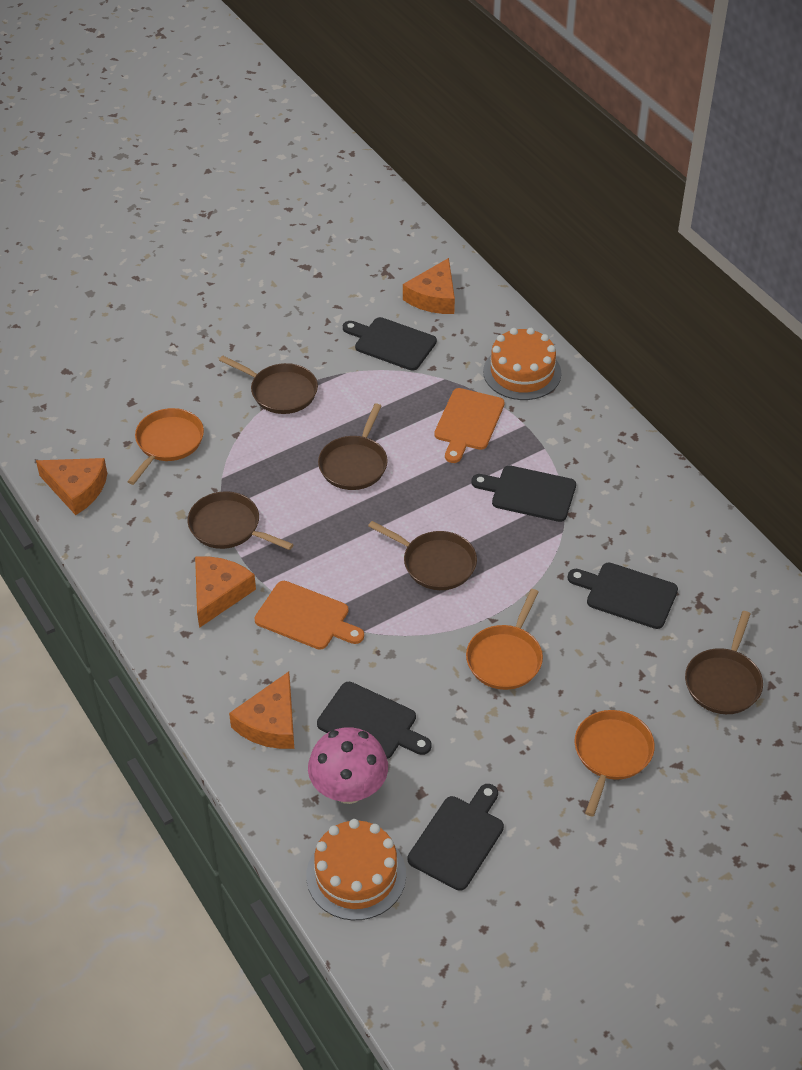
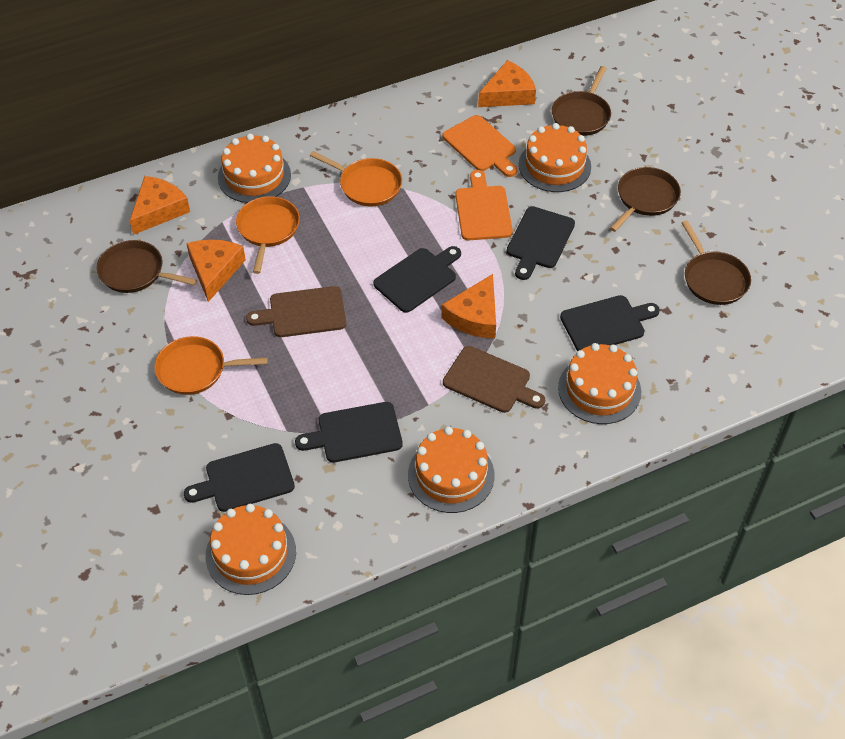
brown cutting board: none = 0 -> [246,286,346,337] [443,346,545,413] = 2
brown pan: [188,491,294,550] [219,356,318,414] [318,404,388,490] [368,521,477,590] [685,611,763,714] = 5 -> [96,240,197,293] [552,66,611,136] [610,167,681,232] [682,220,751,305] = 4
orange cake: [306,819,406,920] [483,328,561,400] = 2 -> [206,504,296,595] [218,134,291,203] [408,426,495,513] [519,123,591,192] [558,343,641,424] = 5
pink mushroom: [308,727,388,804] = 1 -> none = 0

